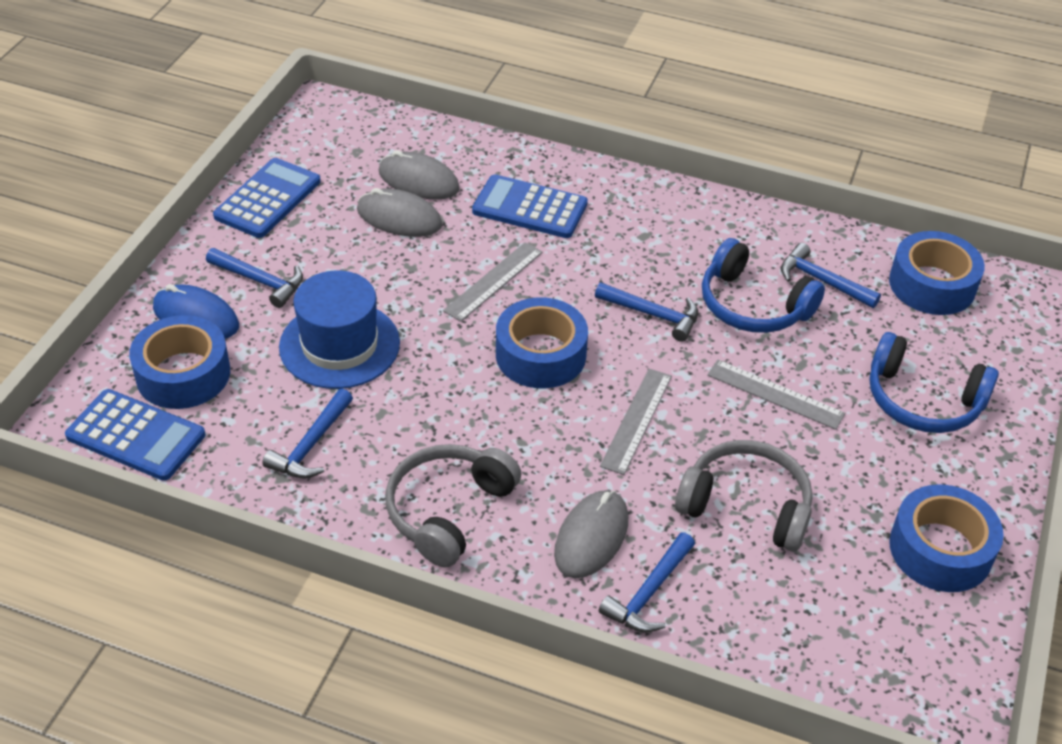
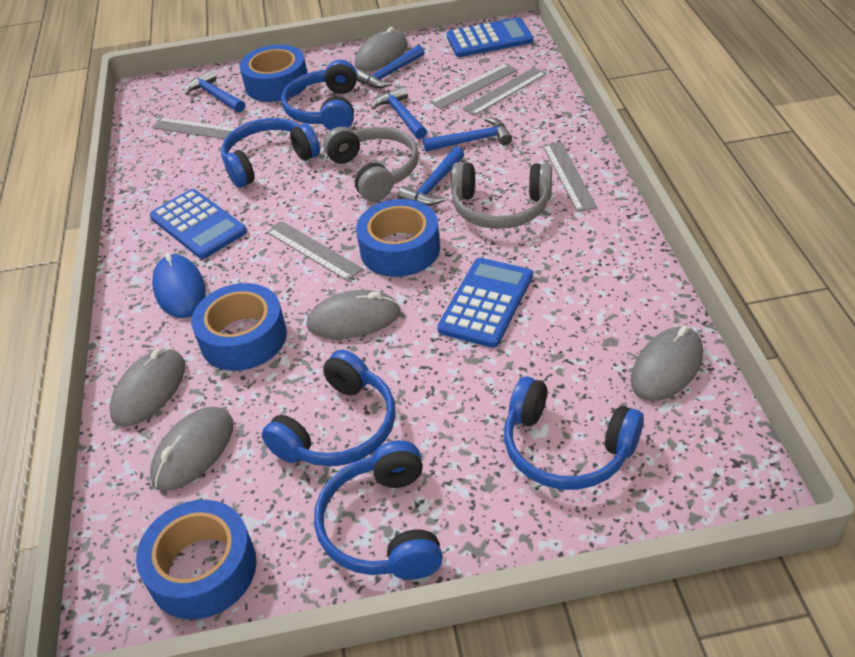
blue hat: [279,270,400,389] = 1 -> none = 0
blue headphones: [702,238,825,333] [869,332,999,433] = 2 -> [221,118,320,188] [261,350,396,467] [281,60,357,131] [314,440,443,580] [504,376,644,490] = 5
grey mouse: [357,188,442,237] [379,150,460,200] [554,490,628,578] = 3 -> [109,348,185,427] [150,406,233,491] [306,290,401,339] [355,27,408,72] [631,326,703,401] = 5
grey ruler: [443,242,543,322] [600,369,672,475] [707,360,846,430] = 3 -> [152,118,242,141] [267,221,363,281] [430,63,517,109] [462,67,547,116] [543,142,597,212] = 5

